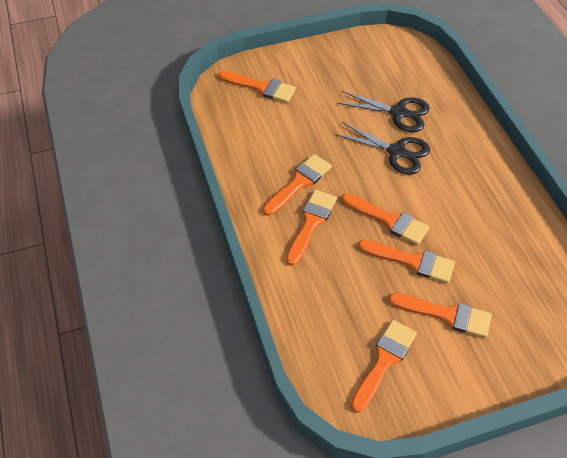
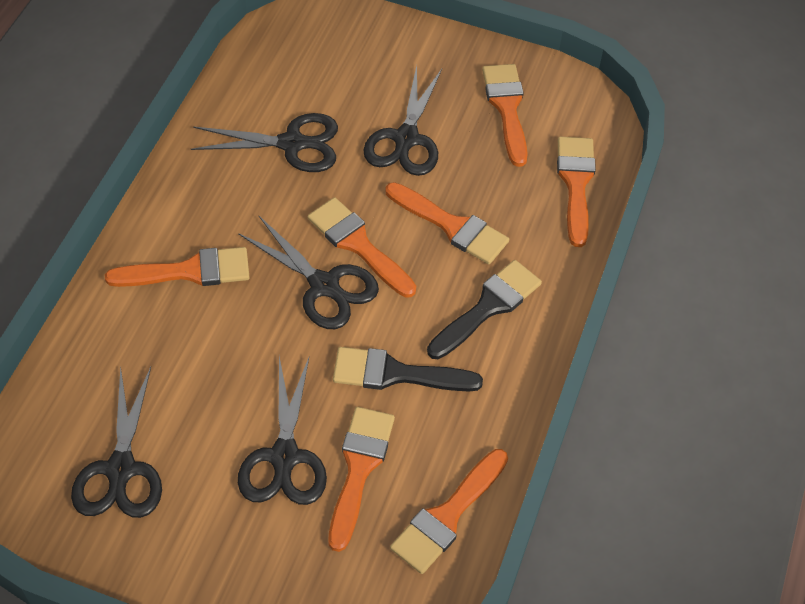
black brush: none = 0 -> [333,347,483,391] [427,260,542,359] = 2
black scissors: [335,122,430,175] [337,91,430,132] = 2 -> [71,366,162,518] [191,113,338,172] [238,216,379,329] [238,355,327,505] [363,65,442,176] = 5

